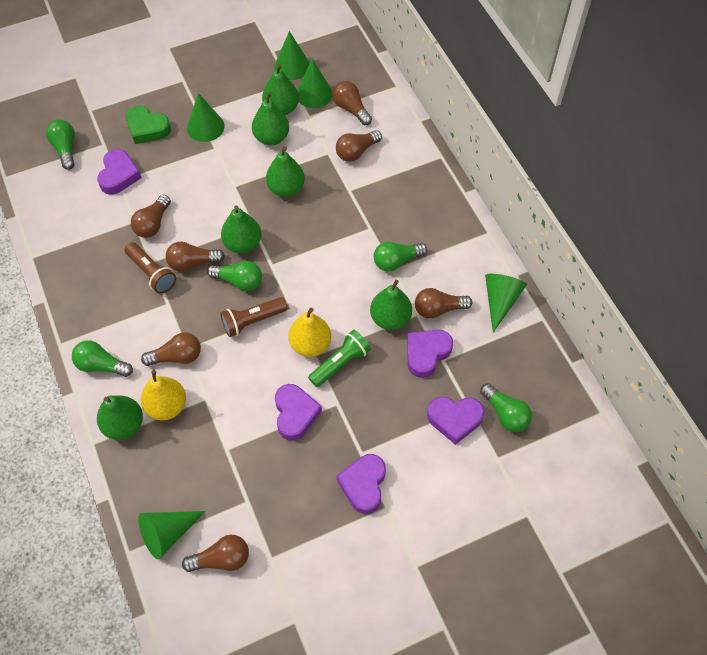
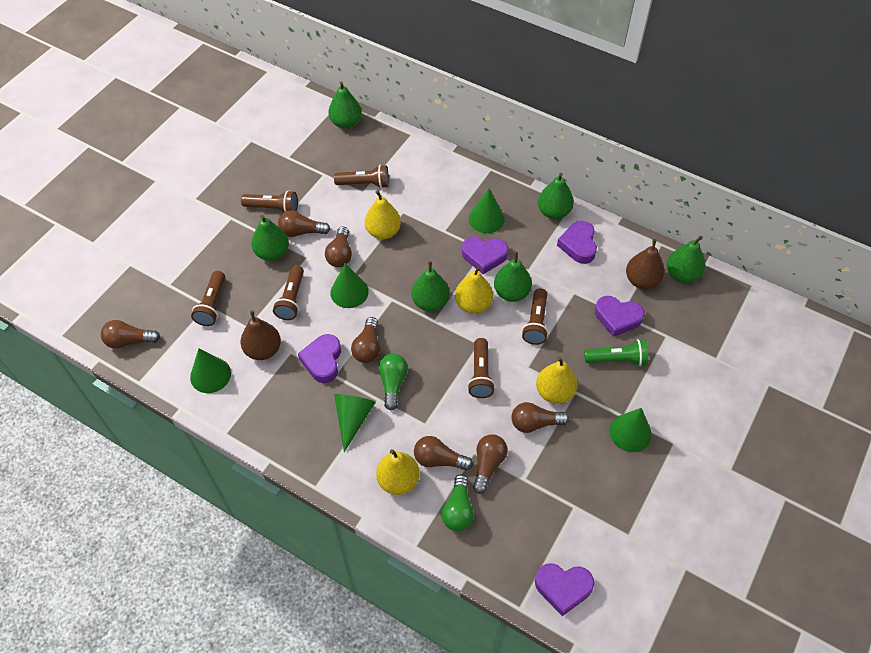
brown flashlight: [125,242,176,294] [220,297,287,337] = 2 -> [191,271,225,326] [241,190,298,212] [273,265,304,320] [334,165,389,188] [468,338,495,398] [522,288,548,345] = 6
brown pear: none = 0 -> [241,310,281,360] [626,239,664,289] = 2
green heart: [126,105,171,144] = 1 -> none = 0
green light bulb: [46,119,75,170] [72,340,133,377] [207,261,262,291] [374,242,427,272] [480,383,532,432] = 5 -> [378,353,408,411] [441,474,474,531] = 2
yellow pear: [141,370,186,421] [289,308,331,357] = 2 -> [365,190,401,239] [376,449,420,495] [455,266,493,314] [536,357,577,404] = 4

